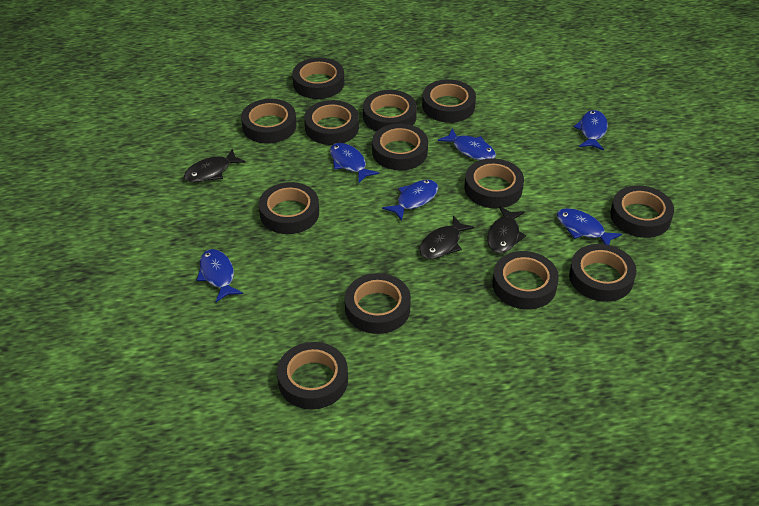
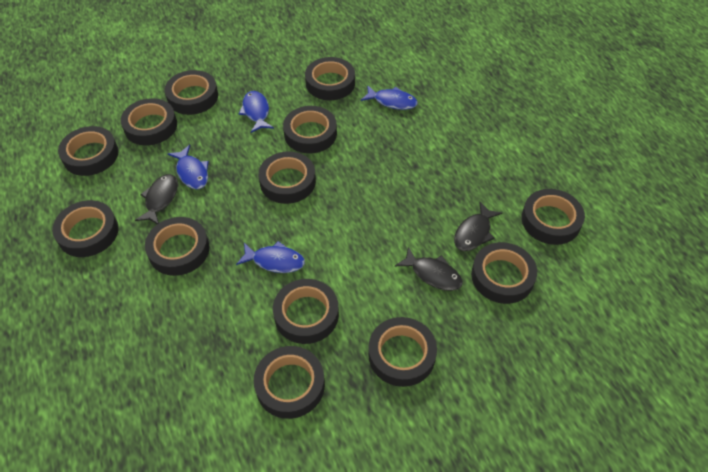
blue fish: [197,249,243,302] [330,143,379,183] [382,180,438,221] [438,128,496,160] [557,208,622,245] [574,110,608,151] = 6 -> [168,145,209,189] [236,241,305,273] [239,91,274,133] [361,85,418,110] = 4

